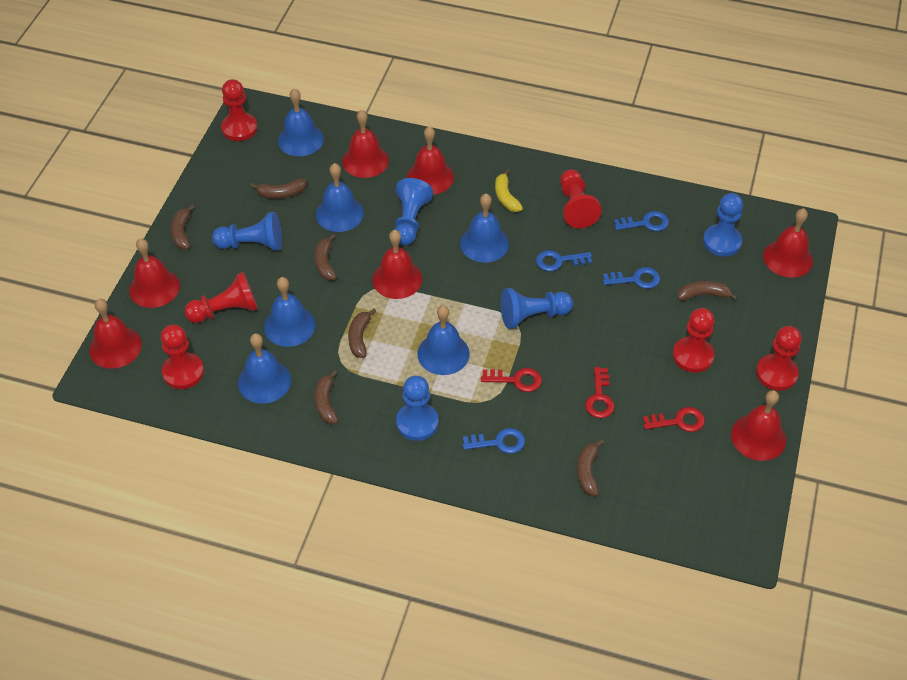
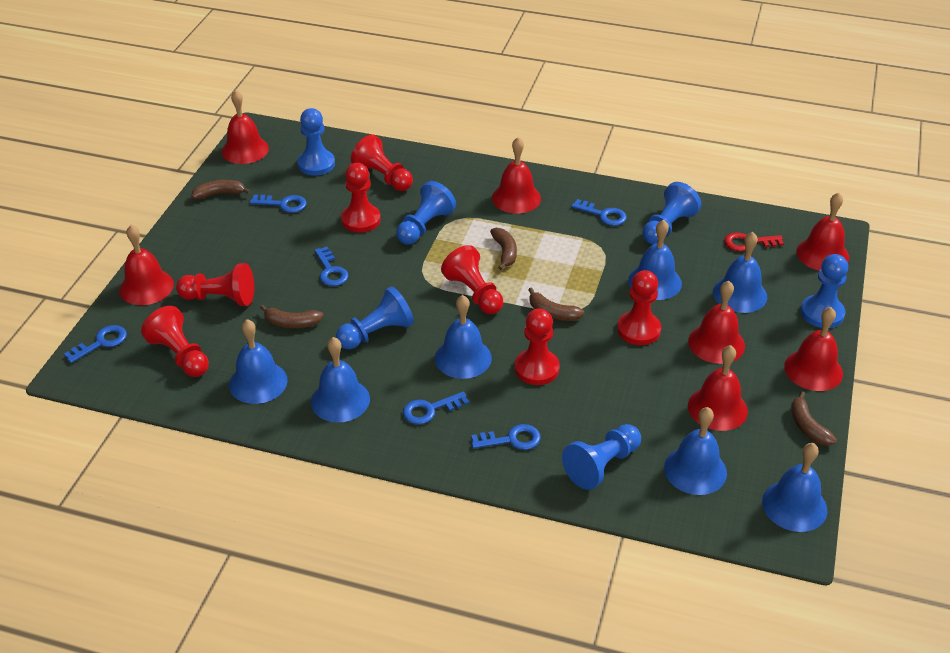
blue bell: [238,333,291,404] [264,277,316,347] [278,88,324,156] [316,163,364,232] [417,305,470,375] [460,193,509,262] = 6 -> [229,319,288,404] [311,337,370,422] [435,295,492,379] [628,219,682,300] [664,407,727,495] [713,232,767,313] [762,443,827,532] = 7
blue key: [462,428,525,454] [536,250,592,271] [603,267,660,289] [614,211,669,231] = 4 -> [64,325,127,363] [250,195,306,213] [314,247,349,286] [403,392,469,425] [471,424,541,450] [571,199,627,226] = 6
blue pawn: [212,212,282,251] [395,178,433,245] [396,376,439,441] [501,288,573,329] [703,193,743,256] = 5 -> [297,108,335,176] [336,286,414,349] [396,181,456,245] [562,424,641,490] [642,182,701,244] [801,254,848,328] = 6
brown banana: [170,205,195,250] [250,179,307,199] [314,234,337,280] [314,370,338,424] [348,309,376,358] [577,439,604,496] [678,281,738,301] = 7 -> [191,180,251,199] [260,305,323,328] [490,228,517,270] [528,288,585,321] [791,391,837,446] = 5
red key: [481,368,542,392] [585,367,614,418] [643,407,705,432] = 3 -> [724,232,784,251] = 1
red pawn: [161,325,204,389] [184,272,258,323] [221,79,257,141] [560,170,602,228] [673,308,715,373] [756,326,802,391] = 6 -> [141,306,209,377] [176,263,254,306] [341,163,381,233] [351,135,413,191] [441,245,503,314] [515,309,560,385] [617,270,661,345] = 7
yellow banana: [495,169,523,212] = 1 -> none = 0

